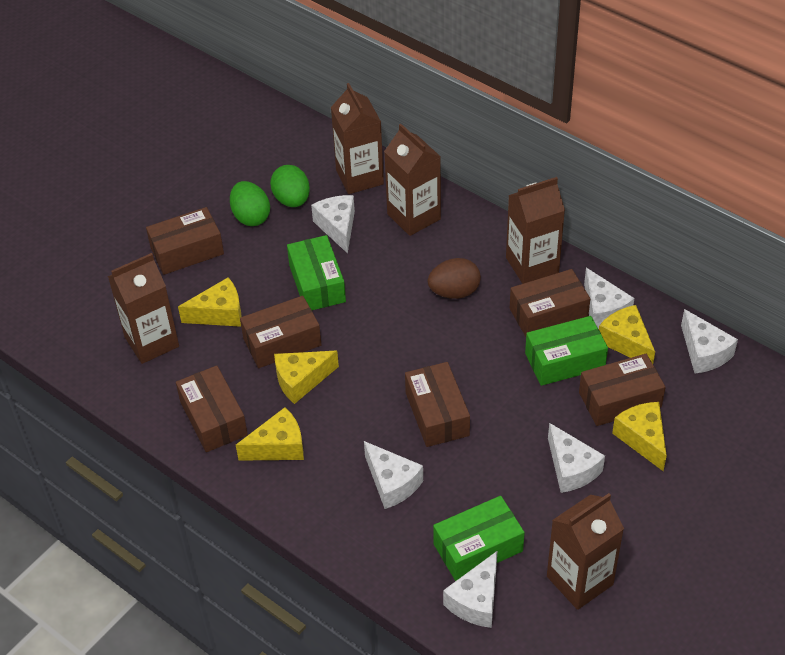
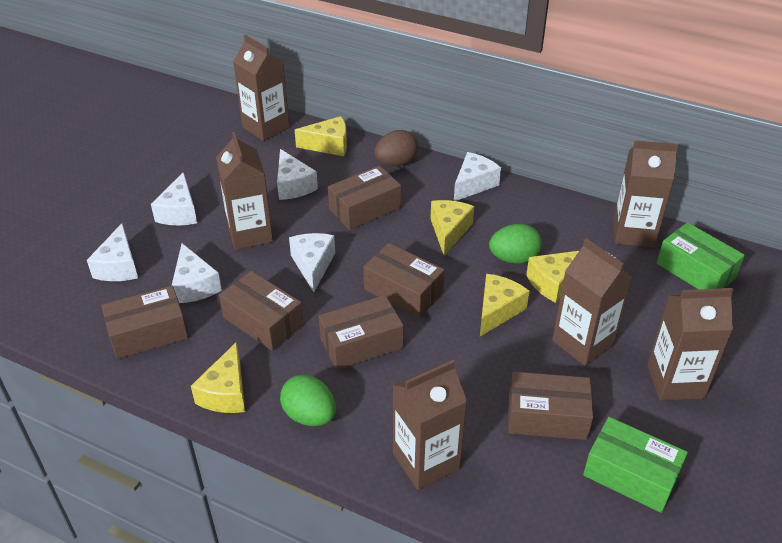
brown carton: [108,253,179,364] [331,83,384,194] [384,124,441,236] [506,177,565,284] [547,493,624,610] = 5 -> [216,132,273,250] [233,35,289,141] [393,360,467,490] [552,238,633,366] [613,140,679,247] [647,288,734,401] = 6
green box: [287,235,346,310] [433,496,525,581] [525,316,608,386] = 3 -> [583,417,688,513] [657,222,745,289] = 2

